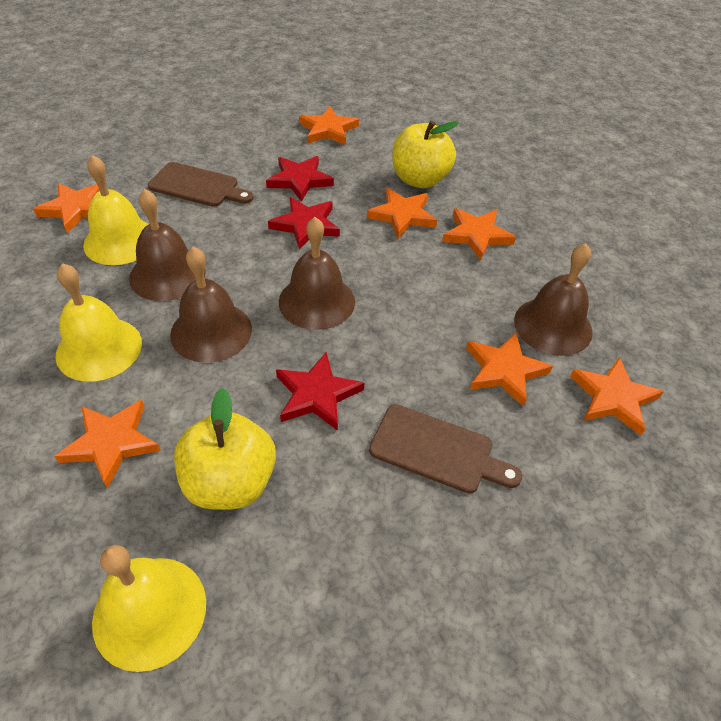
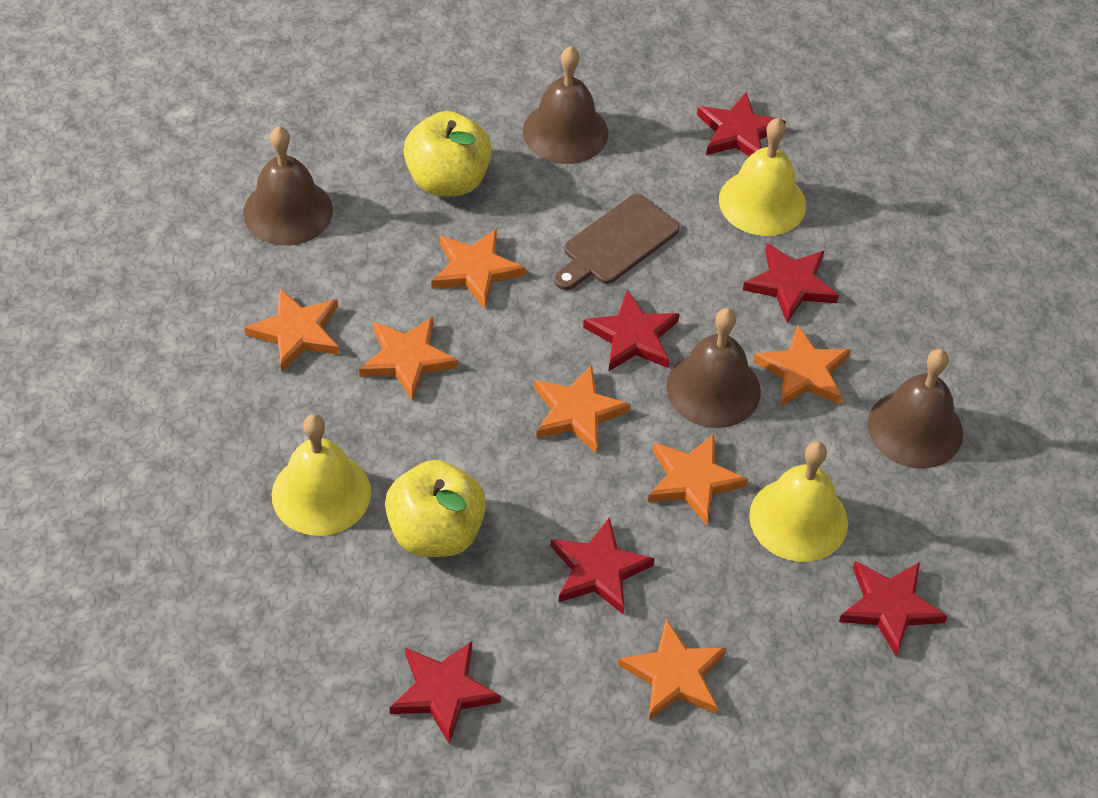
brown cutting board: [148,162,254,207] [369,404,522,493] = 2 -> [554,194,680,290] = 1
red star: [266,156,334,202] [268,197,340,250] [276,352,364,431] = 3 -> [390,641,501,745] [550,517,655,614] [583,290,680,372] [697,92,786,156] [743,243,839,323] [839,561,948,656] = 6

